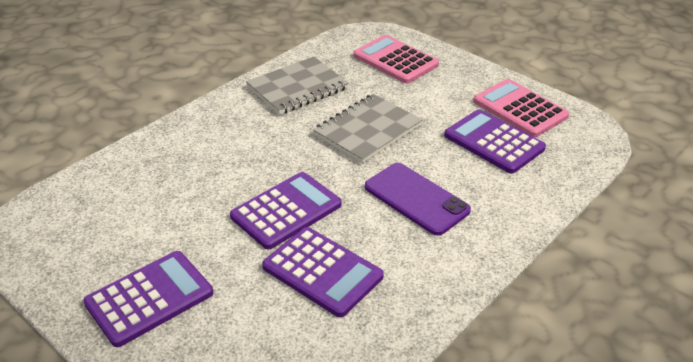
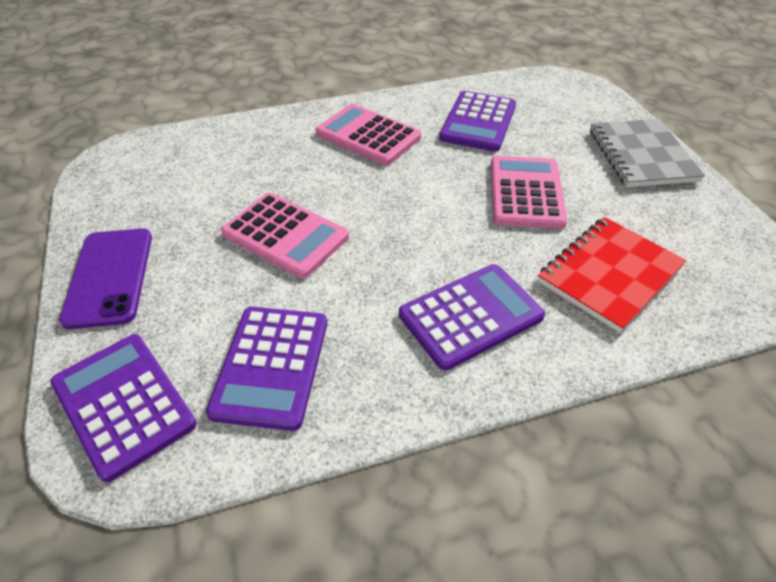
grey notebook: [246,57,349,115] [313,94,422,164] = 2 -> [590,119,705,187] = 1
pink calculator: [353,35,439,84] [473,79,569,137] = 2 -> [221,193,349,278] [315,104,421,165] [491,156,567,229] = 3
red notebook: none = 0 -> [538,217,686,333] = 1

